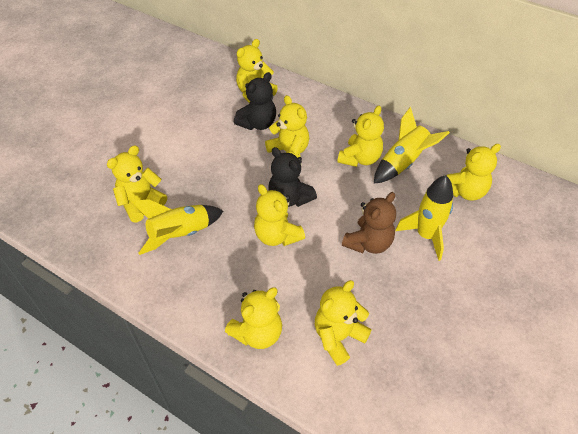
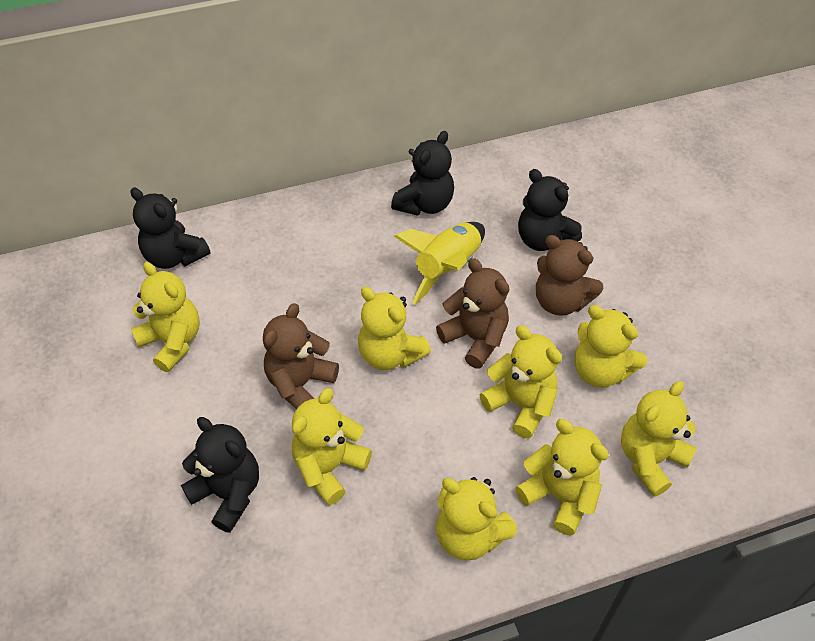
black teddy bear: [234,72,276,130] [269,147,317,207] = 2 -> [131,188,210,269] [181,417,259,533] [391,131,454,216] [518,169,582,251] = 4
brown teddy bear: [342,192,396,254] = 1 -> [263,303,339,409] [436,258,509,369] [536,235,603,316] = 3
yellow rocket: [131,199,223,255] [374,107,450,184] [395,175,453,261] = 3 -> [394,222,485,305] = 1

